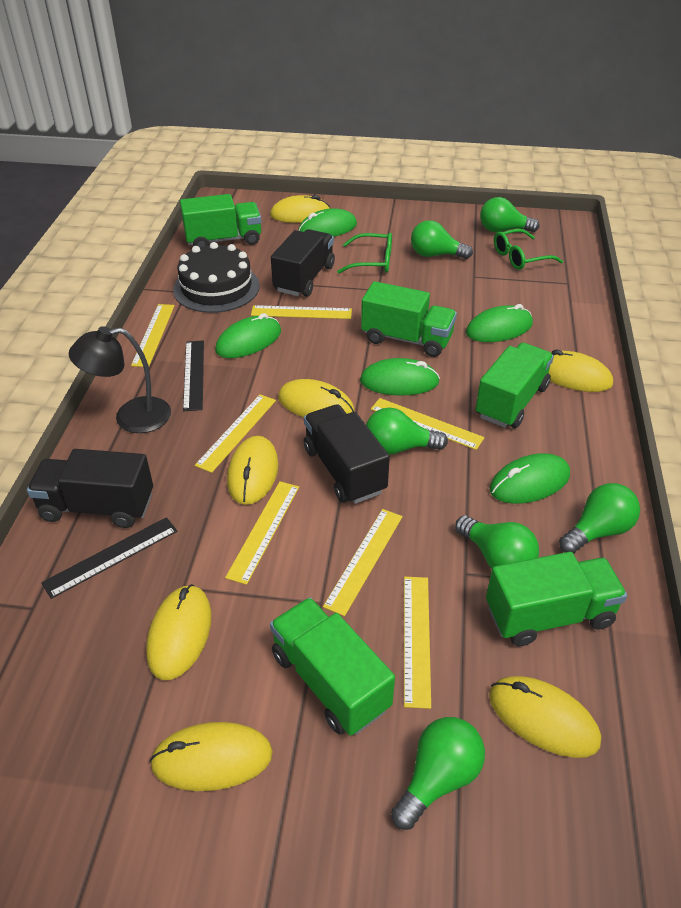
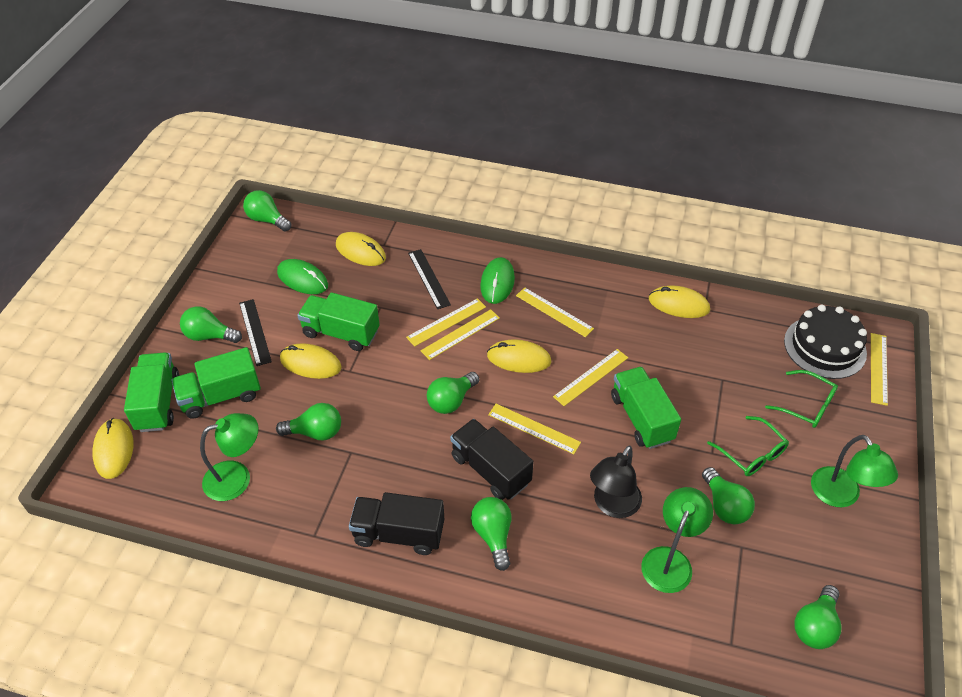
black truck: [27,449,153,528] [271,229,335,297] [304,404,390,504] = 3 -> [349,492,444,555] [450,419,534,500] = 2
green lamp: none = 0 -> [200,413,258,501] [641,487,713,593] [811,435,898,507] = 3
green light bulb: [366,407,448,455] [391,717,485,830] [411,220,473,259] [455,515,539,568] [480,197,540,232] [559,483,640,554] = 6 -> [180,306,242,343] [243,190,291,232] [276,403,341,441] [427,372,479,414] [471,497,511,571] [702,467,755,525] [794,585,841,649] = 7
green mouse: [215,313,281,358] [298,208,357,237] [360,358,440,396] [466,304,533,342] [490,453,570,504] = 5 -> [277,259,328,294] [480,257,515,304] = 2
green truck: [180,194,262,248] [270,597,395,736] [361,281,457,357] [476,343,554,428] [486,552,627,646] = 5 -> [124,353,179,432] [171,347,261,419] [297,292,380,351] [611,367,681,449] = 4
yellow mouse: [146,584,212,680] [149,722,273,791] [227,436,278,505] [270,195,331,223] [278,379,355,417] [489,676,601,758] [548,350,613,392] = 7 -> [92,418,134,479] [280,343,342,379] [336,232,386,266] [487,339,551,373] [649,285,710,318] = 5
yellow ruler: [131,304,175,367] [195,394,276,473] [225,481,299,585] [251,305,352,319] [323,509,403,616] [371,398,485,450] [404,577,431,709] = 7 -> [406,298,486,347] [421,309,500,360] [488,404,581,454] [516,288,594,337] [553,349,628,406] [871,333,888,406] = 6

